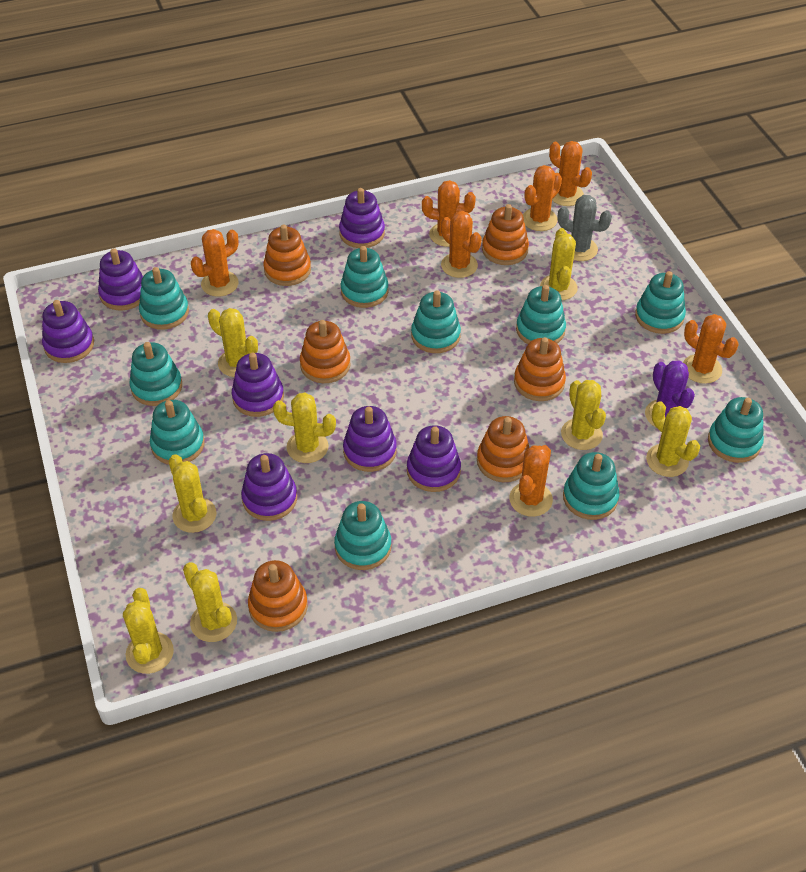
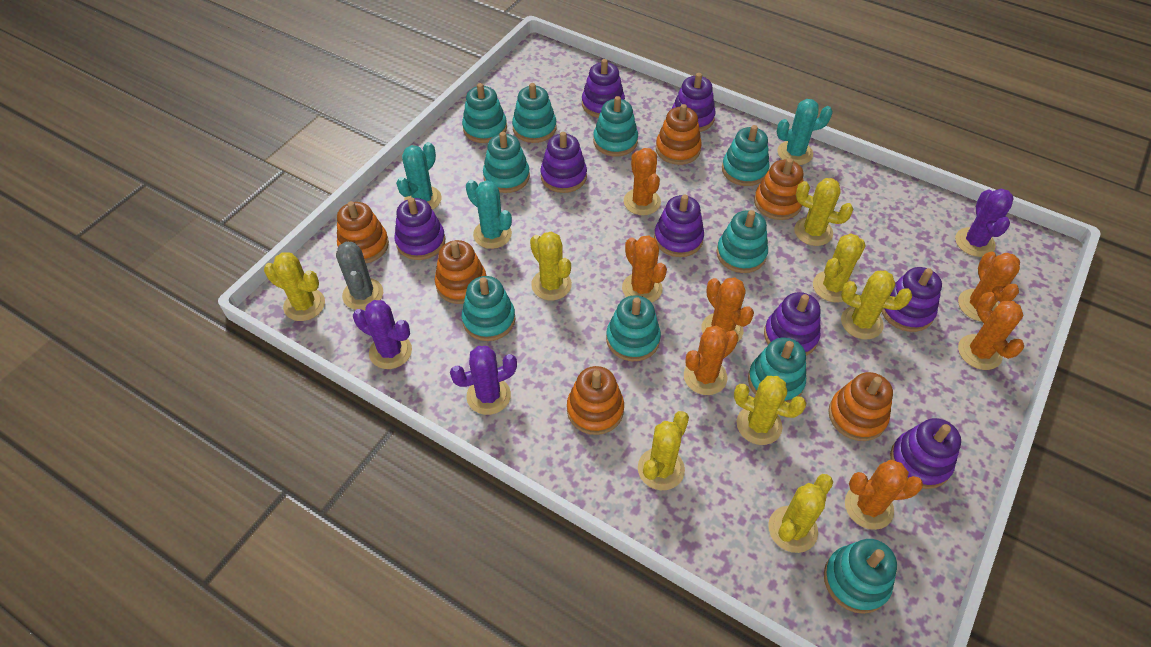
purple cactus: [645,361,695,428] = 1 -> [353,300,412,369] [450,346,517,415] [955,188,1014,257] = 3
purple stacking toy: [42,300,94,363] [98,248,143,310] [232,353,284,417] [241,453,297,521] [339,188,385,248] [343,406,397,472] [407,425,461,492] = 7 -> [394,197,446,260] [540,132,587,193] [582,59,625,118] [654,195,704,257] [672,73,716,132] [764,292,821,356] [881,267,942,332] [890,418,961,489] = 8
turquoise cactus: none = 0 -> [396,142,441,210] [466,180,512,249] [777,99,833,165] = 3

